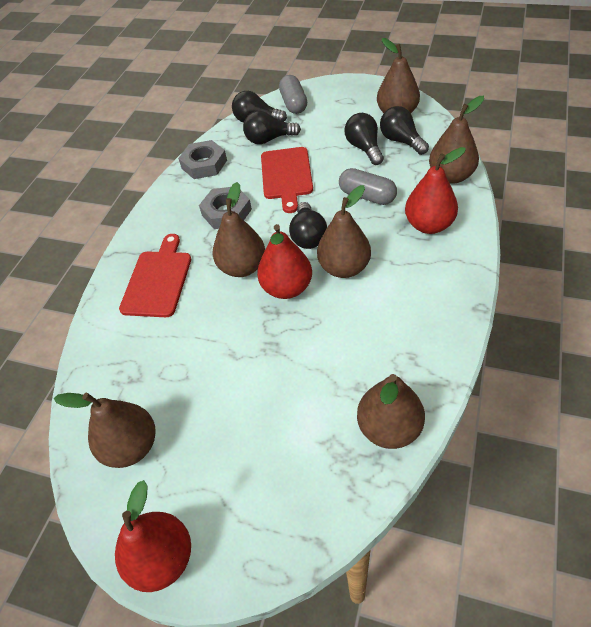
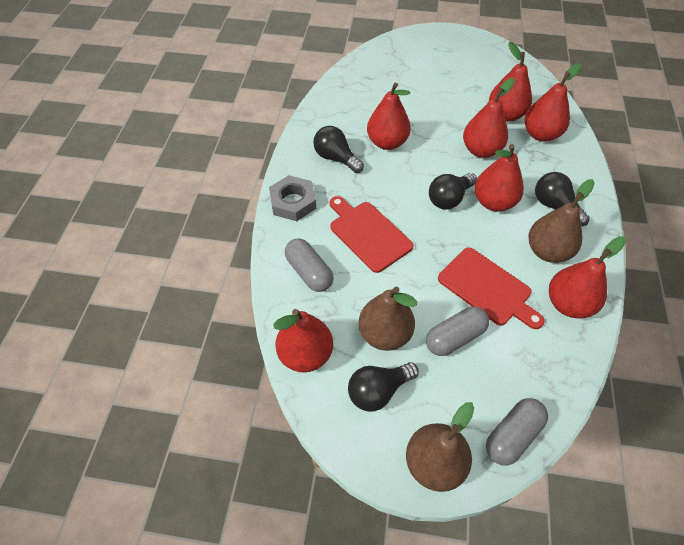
black light bulb: [232,91,287,123] [243,111,301,144] [289,202,327,249] [344,113,384,165] [380,106,429,155] = 5 -> [313,126,364,173] [348,362,419,412] [429,173,477,209] [535,172,590,226] = 4
brown pear: [54,392,156,468] [213,182,265,277] [317,185,371,278] [357,374,425,449] [377,38,420,113] [429,96,484,184] = 6 -> [359,287,417,351] [406,402,474,492] [529,179,594,263] = 3
grey capsule: [279,75,307,114] [339,168,397,205] = 2 -> [285,238,334,292] [426,306,489,356] [486,398,548,466] = 3
grey nut: [178,140,227,179] [199,187,252,229] = 2 -> [269,175,316,221] = 1
red pear: [115,480,191,592] [257,224,312,299] [405,147,466,234] = 3 -> [273,309,333,372] [367,83,411,150] [463,78,514,158] [475,144,524,211] [489,42,532,122] [525,63,582,142] [549,236,626,319] = 7

